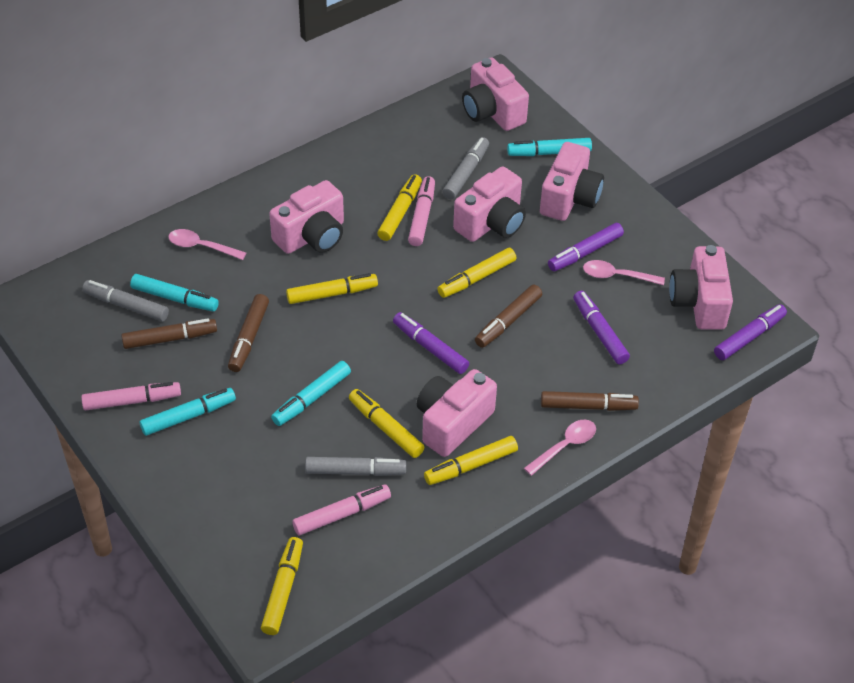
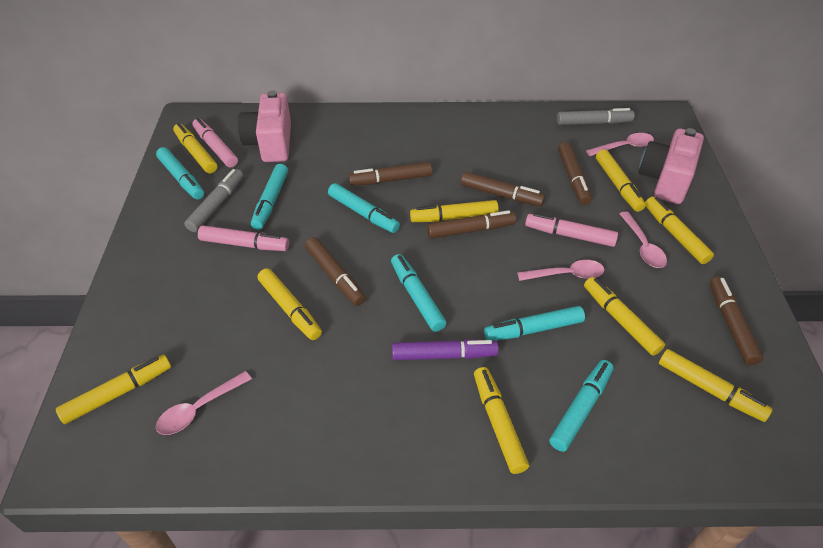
brown marker: [121,318,217,349] [228,294,269,372] [475,285,542,348] [541,391,639,411] = 4 -> [305,237,366,306] [348,162,432,186] [427,210,516,239] [461,172,545,206] [558,142,592,205] [709,276,764,365] = 6
grey marker: [82,280,169,322] [305,457,406,476] [443,137,489,199] = 3 -> [184,169,244,232] [557,108,635,125] = 2
pink camera: [269,180,344,254] [417,369,497,457] [453,166,526,242] [462,58,529,131] [540,142,604,221] [669,245,733,330] = 6 -> [238,90,291,162] [639,128,704,204] = 2
pink spoon: [168,229,246,260] [524,420,596,476] [583,260,665,285] = 3 -> [156,371,252,435] [517,260,604,281] [586,133,654,156] [619,211,667,268] = 4
purple marker: [393,312,469,374] [548,223,624,271] [573,291,630,364] [714,304,787,360] = 4 -> [392,339,499,360] = 1
turquoise marker: [130,274,219,312] [140,388,236,436] [271,361,351,426] [507,138,592,156] = 4 -> [156,147,204,199] [251,164,288,230] [328,183,400,233] [391,254,446,332] [484,306,585,341] [549,360,613,452] = 6
yellow marker: [261,537,303,635] [286,273,378,304] [349,389,425,458] [377,174,422,241] [424,436,518,485] [437,248,516,298] = 6 -> [56,355,171,424] [173,123,217,174] [258,268,322,340] [410,200,499,222] [474,367,529,474] [584,277,665,356] [596,149,646,212] [645,197,714,264] [659,349,773,422] = 9

